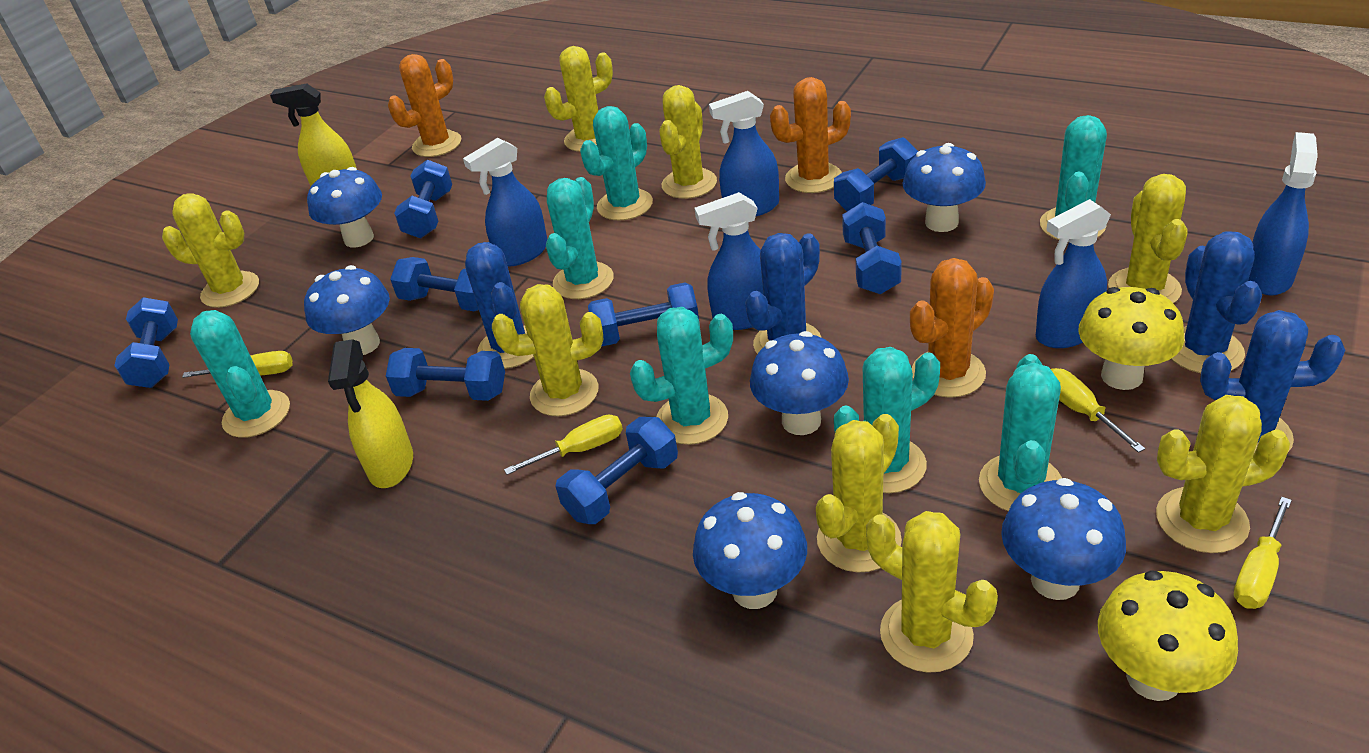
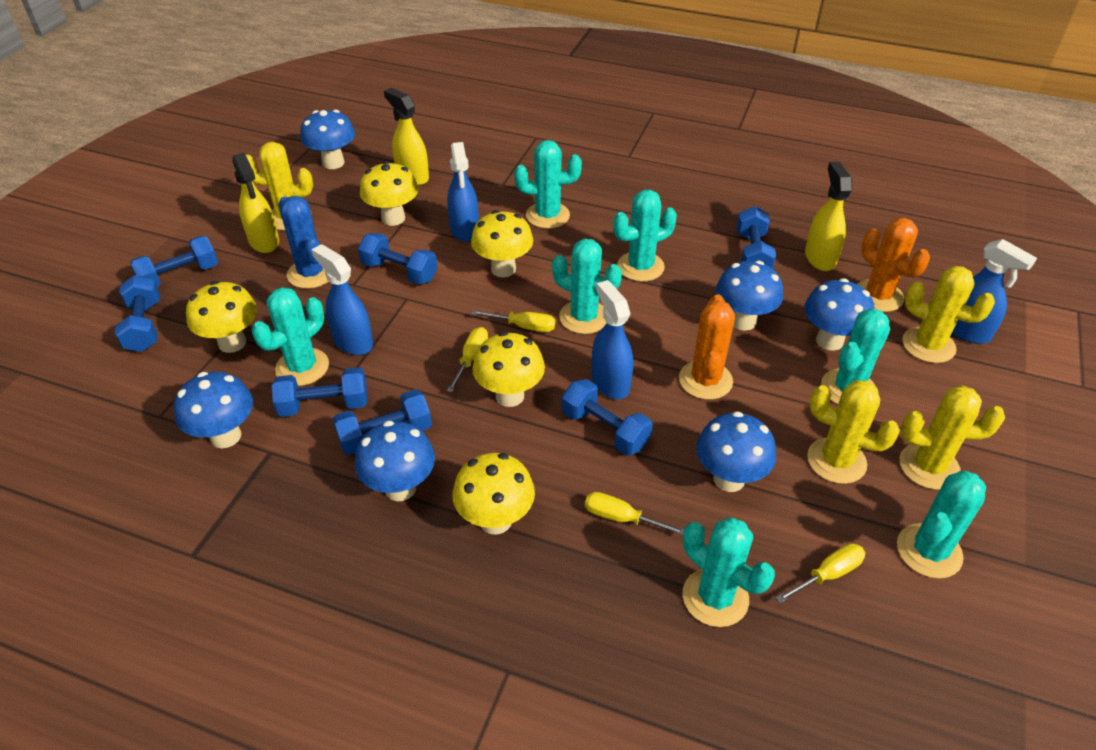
blue cactus: [465,242,534,369] [745,233,822,354] [1171,231,1262,373] [1200,310,1345,452] = 4 -> [278,196,328,289] = 1
blue dumbbell: [114,297,178,388] [386,348,505,401] [390,257,479,311] [394,160,452,238] [556,417,678,524] [588,282,700,347] [834,137,918,211] [842,202,902,294] = 8 -> [115,275,160,352] [130,236,218,287] [272,367,368,417] [333,390,432,455] [358,233,437,284] [562,379,653,456] [736,206,776,269] = 7
blue spray bottle: [463,138,547,266] [695,192,764,330] [709,91,779,216] [1036,199,1111,348] [1248,132,1318,296] = 5 -> [311,244,373,355] [447,142,479,242] [592,280,633,399] [952,239,1037,344] = 4
orange cactus: [388,54,461,157] [770,77,851,193] [910,258,994,398] = 3 -> [679,294,735,400] [857,218,930,312] = 2
yellow cactus: [162,193,259,308] [492,284,604,416] [544,46,613,152] [659,85,717,199] [816,414,902,573] [866,511,998,673] [1108,174,1188,303] [1156,395,1290,553] = 8 -> [246,142,313,231] [807,380,900,484] [900,386,1005,490] [902,266,995,363] = 4
yellow mushroom: [1078,287,1184,390] [1098,571,1238,701] = 2 -> [186,281,257,353] [360,161,418,226] [453,453,535,535] [471,210,533,278] [472,332,545,407] = 5
yellow spray bottle: [270,83,356,186] [328,339,413,488] = 2 -> [232,153,279,253] [384,88,429,185] [805,162,853,271] = 3

